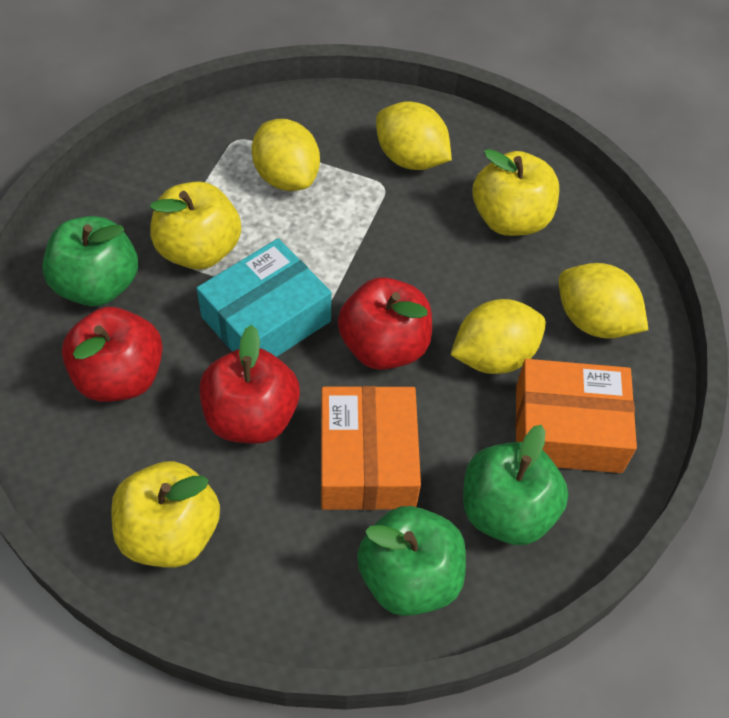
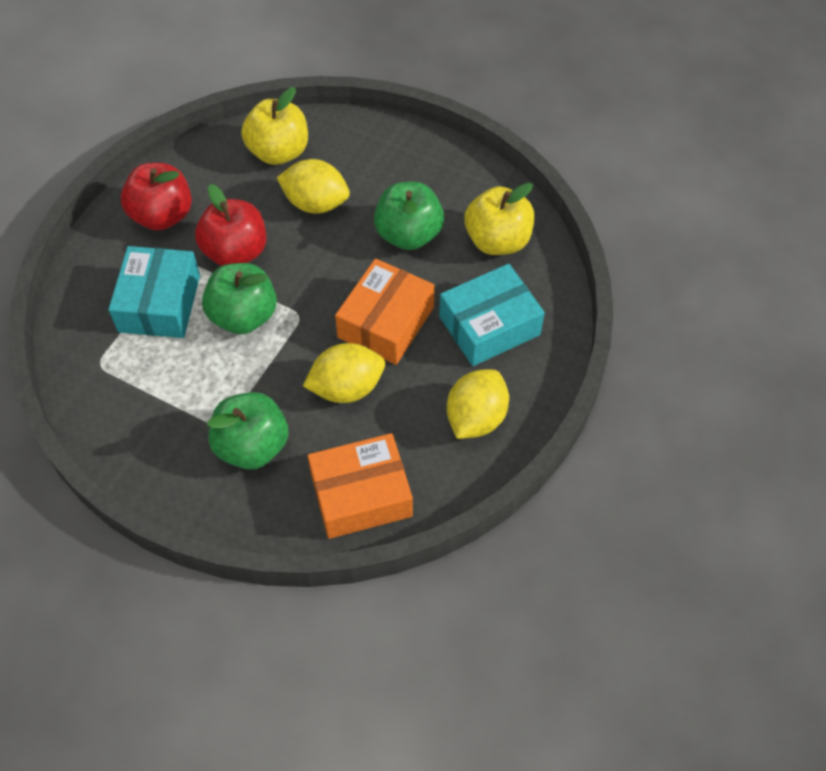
red apple: [62,307,163,402] [200,325,300,444] [338,277,432,370] = 3 -> [120,163,192,231] [195,184,266,266] = 2
turquoise box: [196,238,332,357] = 1 -> [108,246,200,338] [439,264,545,366] = 2
yellow apple: [111,461,220,568] [150,181,241,270] [473,149,559,236] = 3 -> [241,87,308,165] [464,183,535,255] = 2
yellow lemon: [252,119,320,191] [376,101,452,170] [450,299,546,374] [559,263,648,339] = 4 -> [277,159,350,214] [303,343,385,403] [447,369,509,439] = 3

